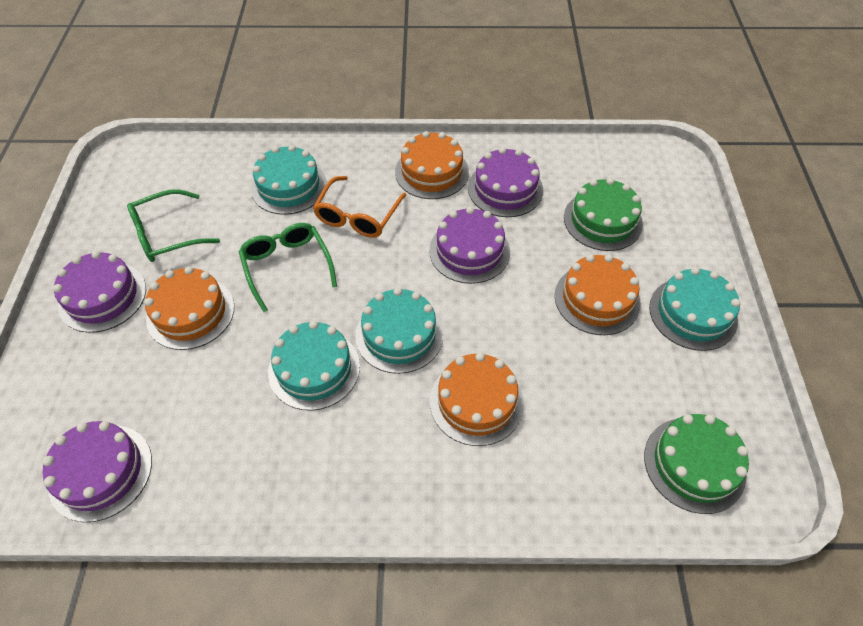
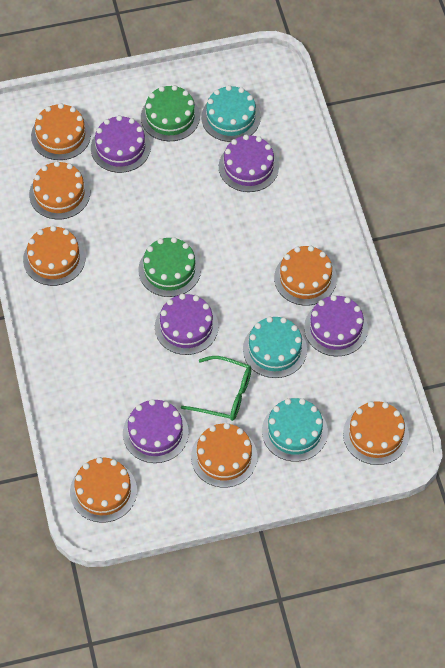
green glasses: [127,190,220,262] [239,223,337,312] = 2 -> [181,356,252,421] = 1
orange cake: [144,266,234,350] [395,131,469,199] [430,352,524,446] [555,254,641,335] = 4 -> [23,226,85,286] [29,161,90,220] [31,103,91,160] [70,457,137,523] [191,423,257,488] [274,246,337,306] [343,401,409,465] = 7
orange glasses: [313,176,406,238] = 1 -> none = 0
purple cake: [42,421,152,522] [53,251,146,333] [429,207,510,284] [468,147,543,217] = 4 -> [91,115,151,173] [123,399,189,463] [155,294,218,355] [219,135,279,192] [304,295,368,356] = 5
turquoise cake: [251,145,327,215] [268,321,360,411] [355,288,444,374] [649,267,741,351] = 4 -> [201,85,261,142] [243,316,307,378] [262,398,328,462] = 3

